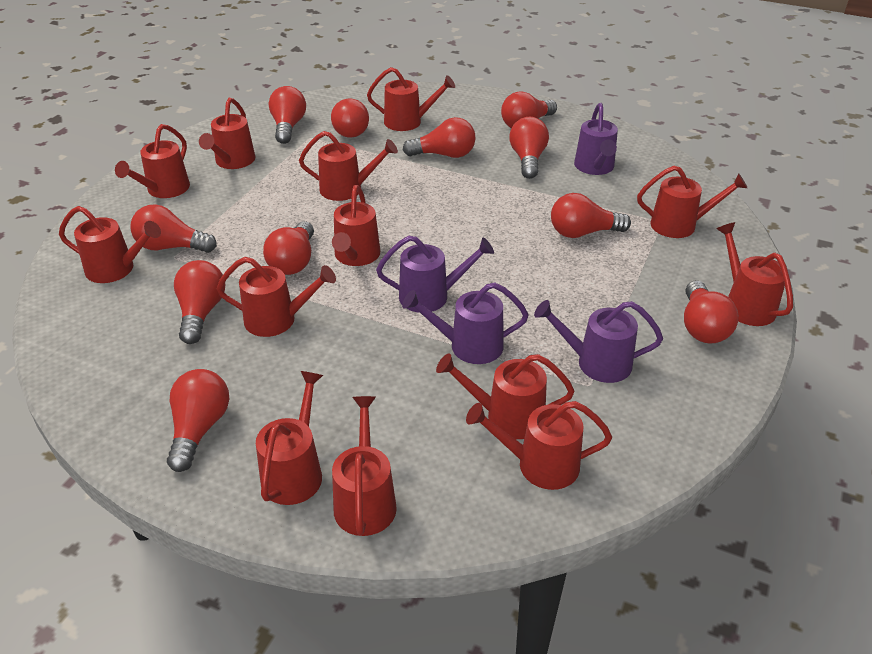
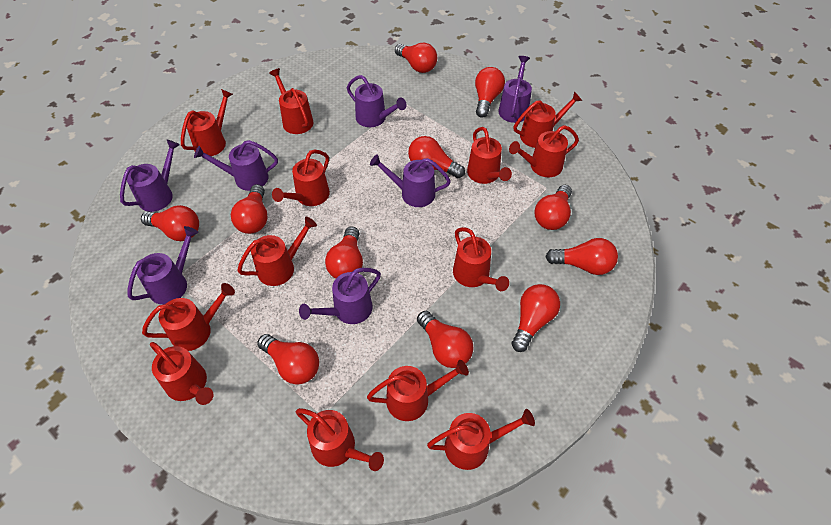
purple watering can: [376,236,494,313] [402,282,529,364] [534,300,663,383] [574,103,618,175] = 4 -> [120,140,180,212] [127,226,199,305] [194,140,278,191] [299,268,381,324] [347,75,406,127] [370,154,451,207] [498,56,532,123] = 7

